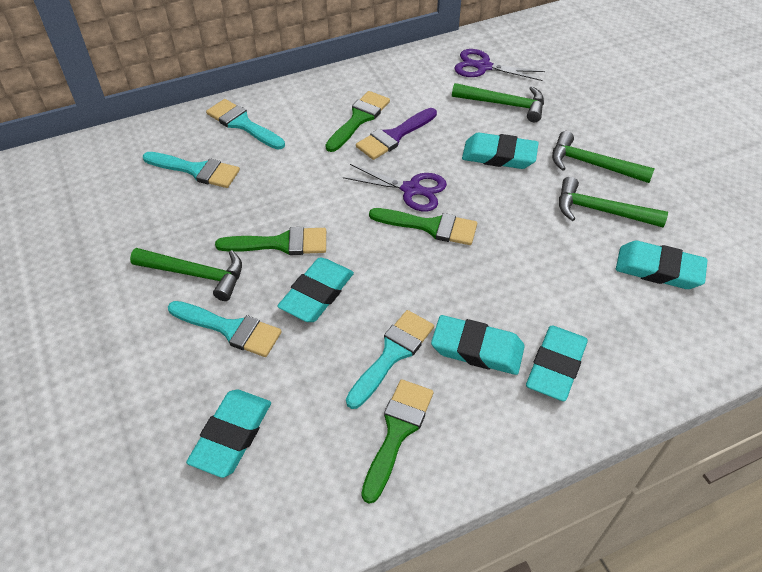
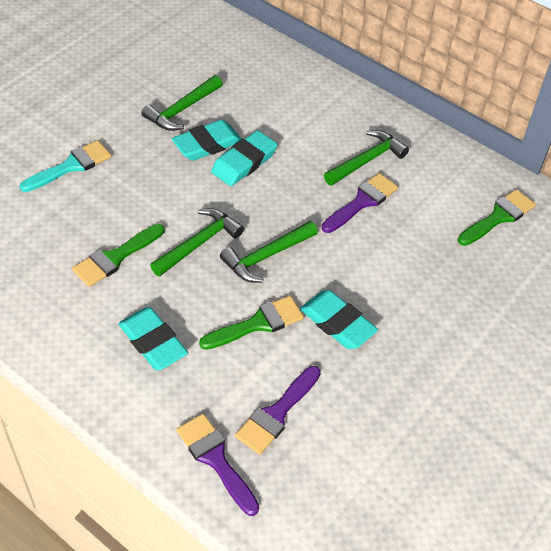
green brush: [215,227,326,255] [325,91,390,152] [361,379,434,504] [369,208,477,245] = 4 -> [72,224,164,287] [199,296,304,350] [458,189,536,246] = 3
purple brush: [356,108,437,160] = 1 -> [177,414,259,516] [235,366,321,455] [322,173,398,233] = 3
purple scissors: [343,164,447,212] [454,49,545,81] = 2 -> none = 0
turquoise brush: [143,152,240,188] [168,301,282,357] [206,99,285,150] [346,310,434,409] = 4 -> [20,140,111,192] = 1
turquoise eraser: [186,389,271,478] [277,257,354,322] [431,315,525,375] [462,133,539,169] [526,326,588,401] [616,241,708,289] = 6 -> [118,307,188,370] [172,120,241,161] [211,131,278,186] [300,290,378,349] = 4

